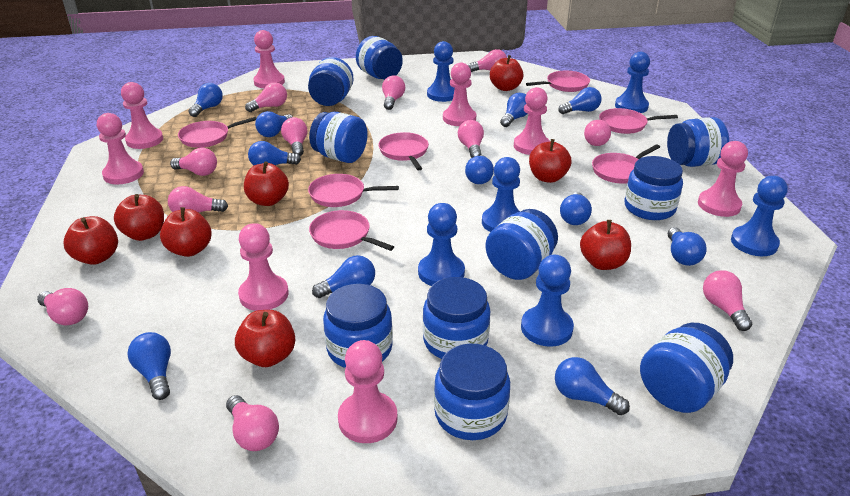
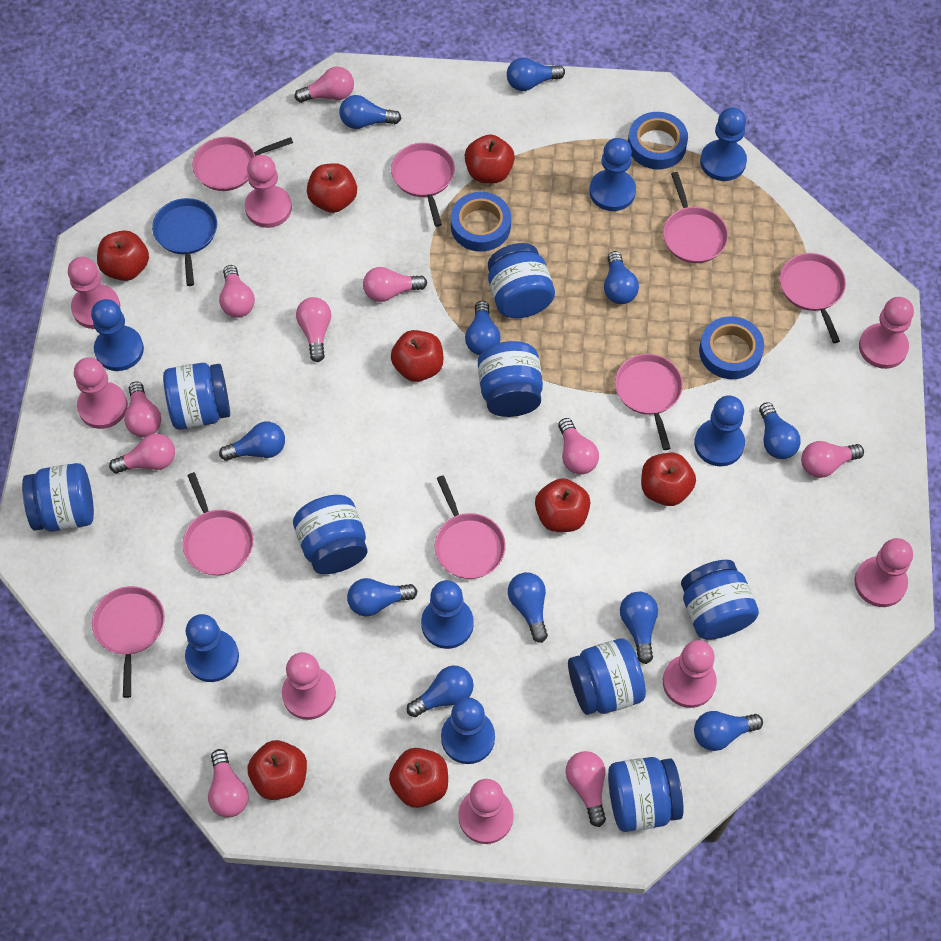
blue jar: [308,57,353,106] [309,112,368,163] [323,284,393,368] [356,36,403,80] [423,277,490,359] [434,344,510,440] [485,209,558,280] [624,156,683,220] [640,323,733,413] [667,117,729,167] = 10 -> [22,463,94,532] [163,363,230,430] [293,495,367,574] [478,341,543,417] [488,243,555,318] [568,638,646,715] [608,757,683,832] [681,560,759,640] = 8
blue pan: none = 0 -> [152,198,217,286] = 1
blue pawn: [418,203,465,286] [427,41,455,102] [482,157,520,232] [521,255,574,347] [615,52,650,113] [731,176,788,256] = 6 -> [91,299,144,371] [185,614,239,682] [421,580,474,649] [441,697,495,764] [589,138,636,211] [694,395,745,466] [700,108,747,181] = 7
blue tape: none = 0 -> [451,192,511,251] [628,112,688,169] [699,316,764,379] = 3
pink light bulb: [37,288,88,325] [168,186,228,213] [170,148,217,176] [226,395,279,451] [245,82,287,112] [281,117,307,156] [382,75,405,110] [458,120,484,158] [468,49,507,72] [584,120,611,146] [703,270,752,331] = 11 -> [109,433,175,474] [124,381,161,437] [208,749,249,818] [219,265,255,318] [295,67,354,103] [296,297,331,362] [363,267,427,302] [558,418,599,475] [566,751,606,827] [801,441,864,478] = 10
pink pan: [178,117,257,148] [308,174,399,207] [309,210,394,251] [378,132,429,171] [526,71,590,92] [592,144,660,184] [599,108,678,134] = 7 -> [92,586,165,698] [182,472,254,575] [192,137,293,191] [391,143,455,227] [435,475,506,579] [615,354,683,450] [663,172,728,263] [780,253,846,343] = 8

